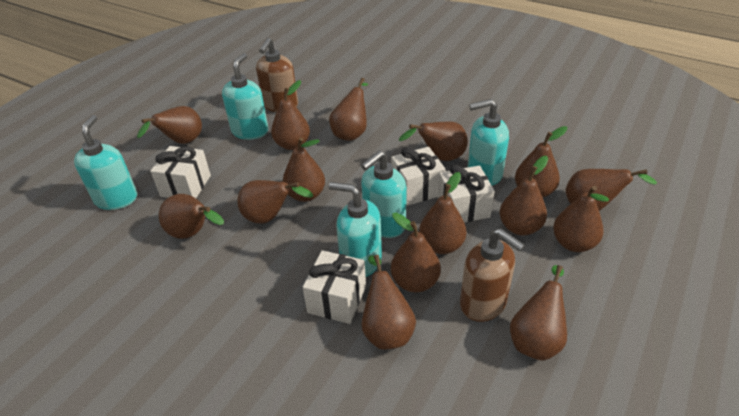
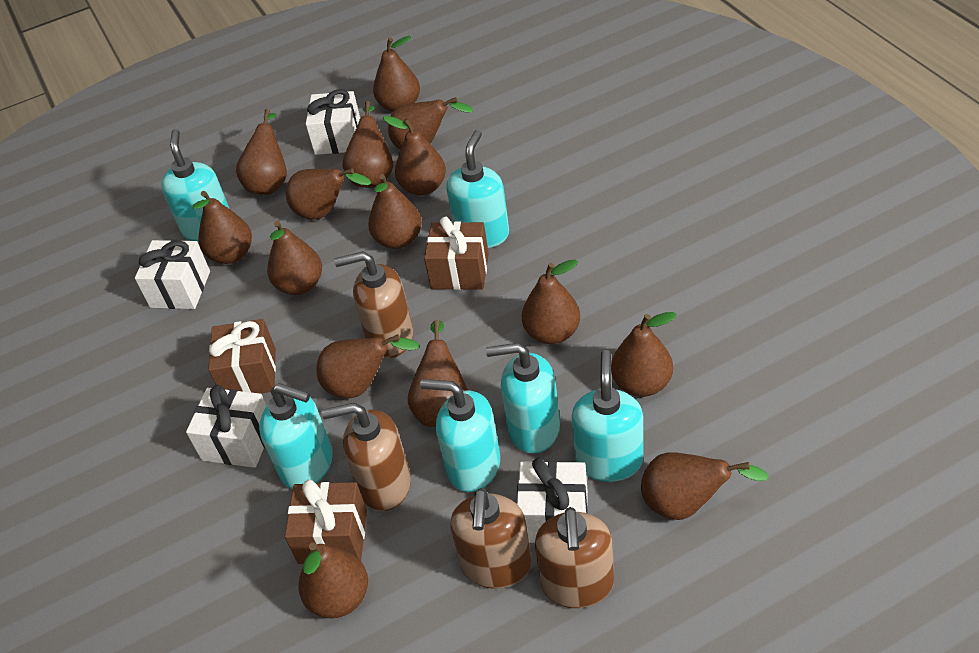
brown gift: none = 0 -> [208,319,276,394] [285,480,367,564] [424,217,489,290] = 3
brown soap dispenser: [256,38,298,112] [460,228,525,322] = 2 -> [322,403,411,511] [334,251,413,358] [450,488,532,589] [535,507,614,608] = 4
turquoise soap dispenser: [74,115,137,210] [222,53,268,140] [329,182,382,277] [361,151,407,238] [468,99,509,185] = 5 -> [161,129,229,242] [259,383,333,489] [420,379,500,492] [446,130,509,248] [486,343,560,454] [572,350,643,482] = 6

